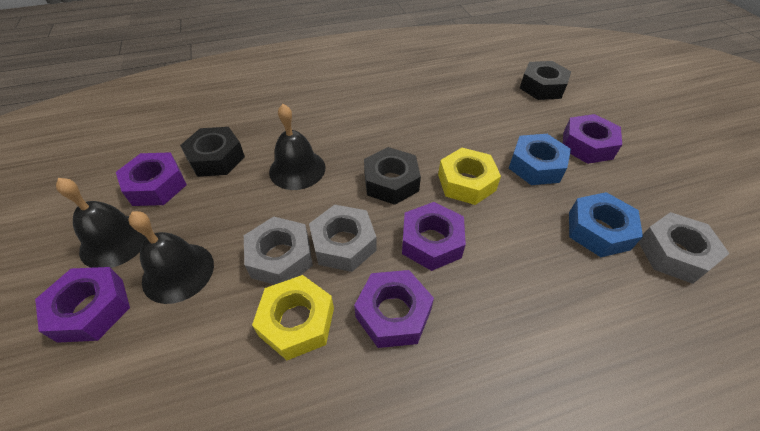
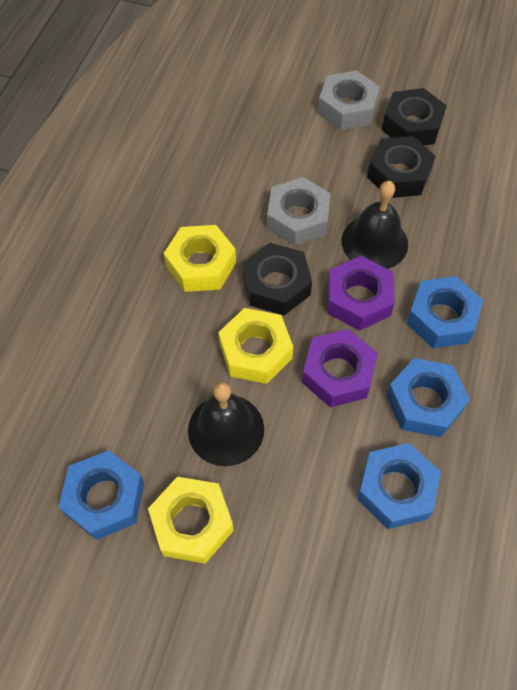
black bell: [56,178,146,268] [129,211,214,304] [269,104,325,190] = 3 -> [188,382,264,466] [342,181,408,269] = 2
blue nut: [509,134,571,185] [569,192,643,257] = 2 -> [59,450,144,540] [357,443,441,529] [386,358,470,437] [406,276,484,349] = 4
grey nut: [244,216,313,285] [309,204,377,272] [639,212,730,284] = 3 -> [267,177,331,246] [318,70,380,130] = 2
purple nut: [35,267,130,343] [116,152,187,206] [354,270,434,348] [402,202,466,271] [563,114,622,164] = 5 -> [302,329,378,407] [328,256,395,331] = 2
yellow nut: [252,275,334,360] [438,148,501,205] = 2 -> [148,477,234,564] [164,225,236,292] [218,308,293,384] = 3

